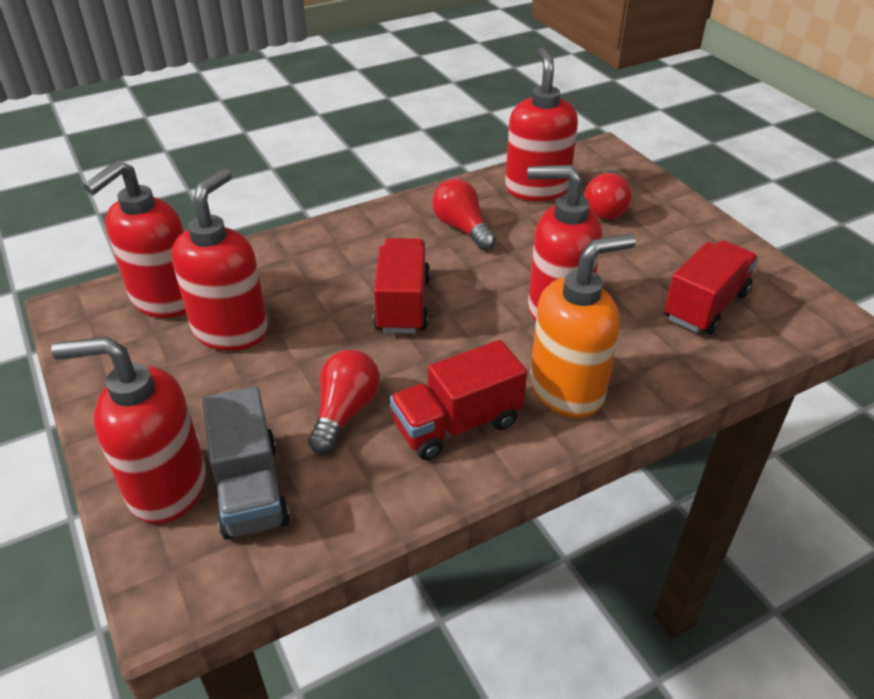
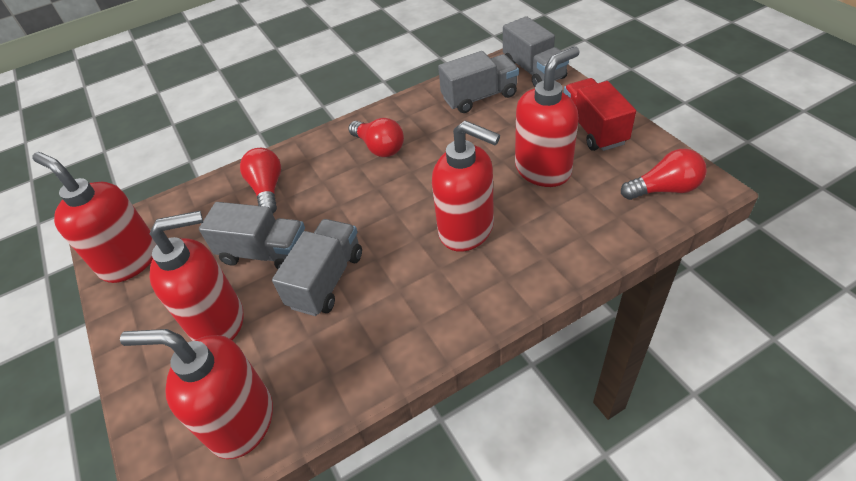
grey truck: [203,387,290,540] = 1 -> [199,202,305,269] [272,219,362,316] [438,51,519,113] [503,16,569,87] = 4
orange soap dispenser: [530,234,636,418] = 1 -> none = 0
red truck: [373,238,430,333] [390,340,527,460] [664,240,758,335] = 3 -> [564,78,636,151] = 1

